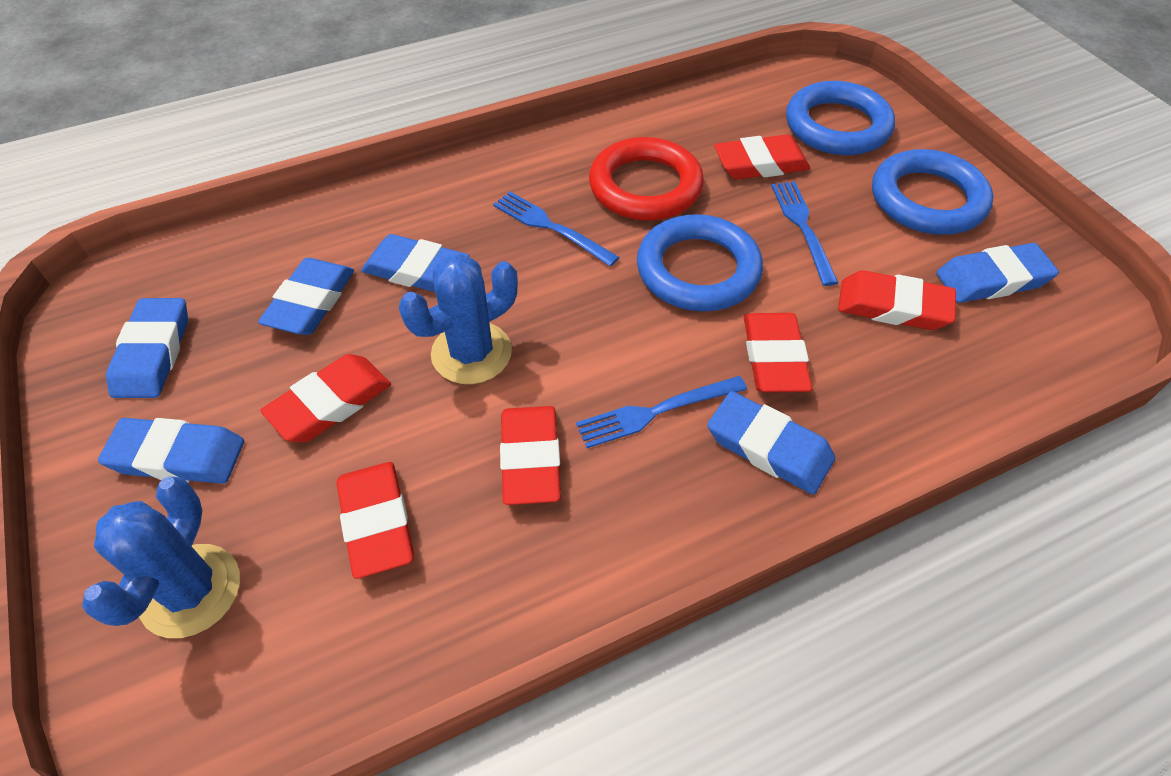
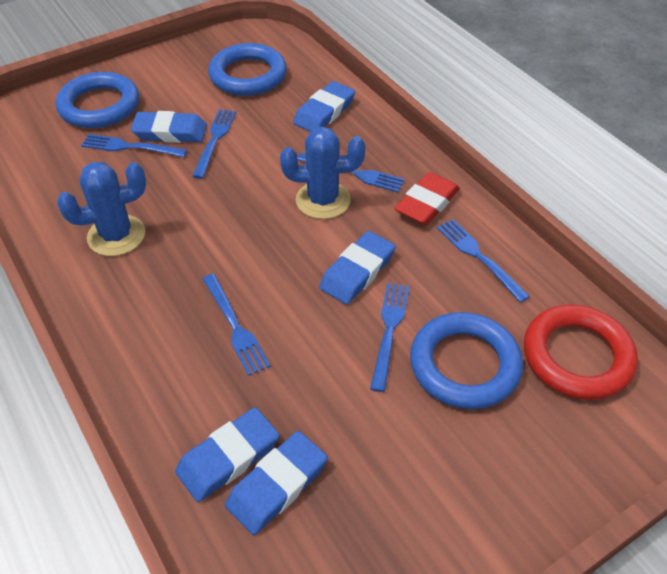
blue eraser: [98,418,244,484] [106,298,188,398] [258,258,354,335] [361,234,469,292] [707,391,835,495] [937,243,1059,303] = 6 -> [131,111,207,143] [175,407,279,502] [225,431,328,535] [293,81,355,132] [319,231,396,305] = 5
blue fork: [493,192,619,266] [576,376,747,448] [771,181,838,286] = 3 -> [81,134,187,157] [192,109,236,179] [202,274,271,376] [297,153,405,192] [370,283,409,392] [437,219,530,303] = 6
red eraser: [260,354,391,442] [336,462,414,579] [500,406,561,505] [714,135,811,180] [744,313,813,392] [838,271,956,330] = 6 -> [394,172,460,225] = 1

